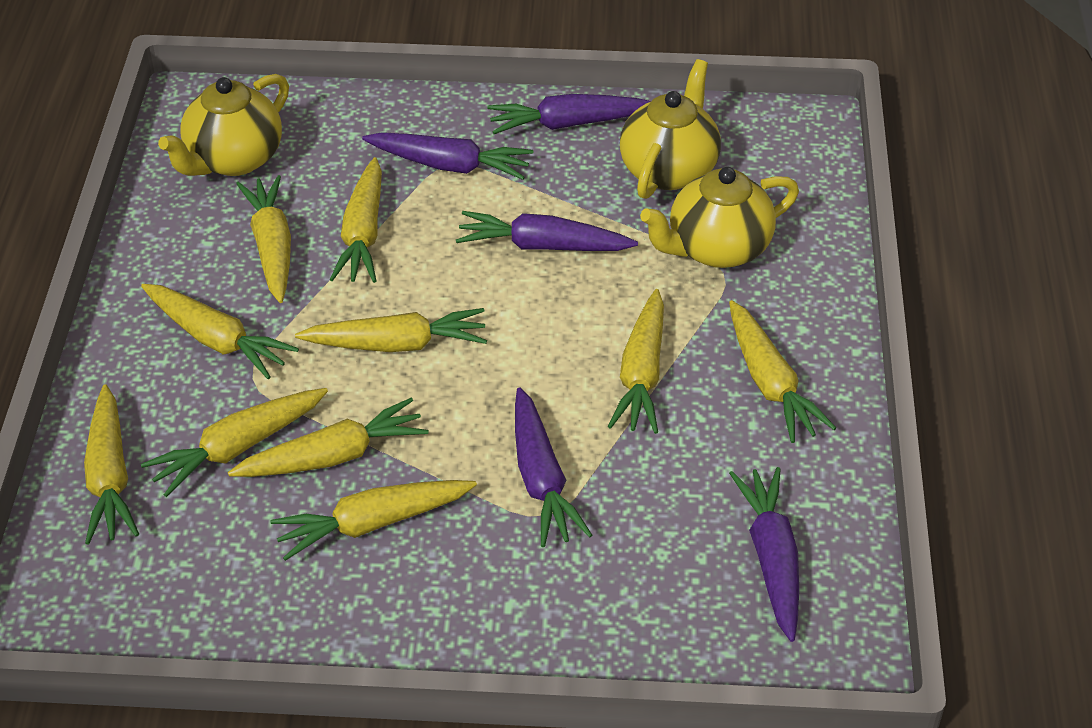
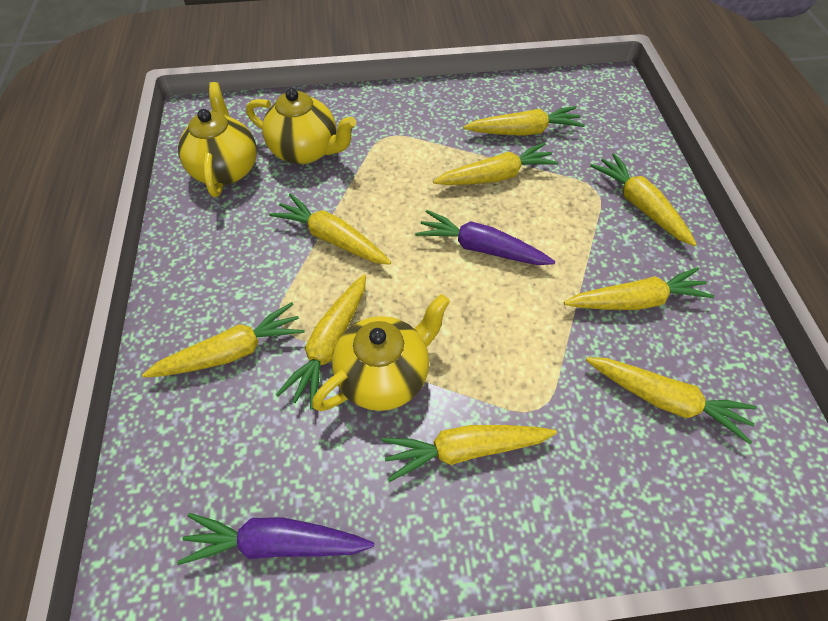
purple carrot: [362,132,533,180] [456,211,638,251] [487,94,651,134] [515,387,592,547] [729,467,799,642] = 5 -> [177,513,374,565] [415,210,555,265] = 2
yellow carrot: [84,384,139,545] [141,284,299,379] [141,388,328,497] [228,398,428,477] [236,175,291,303] [270,480,477,561] [295,308,487,352] [330,157,382,283] [608,289,664,434] [729,300,836,443] = 10 -> [142,302,305,378] [269,193,391,265] [276,275,366,410] [382,425,557,482] [433,142,559,185] [463,106,585,136] [564,267,714,310] [586,357,757,444] [590,153,697,246] = 9

